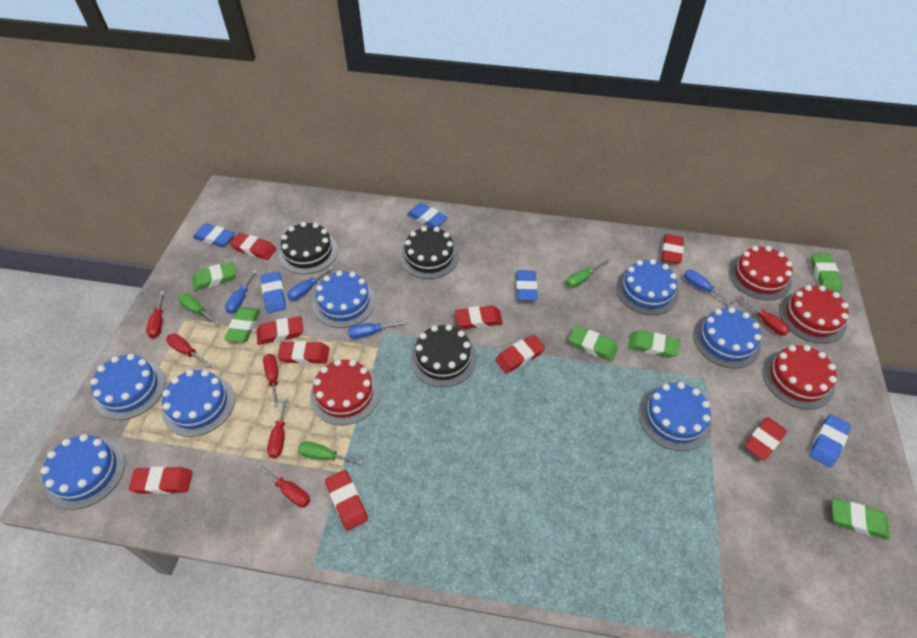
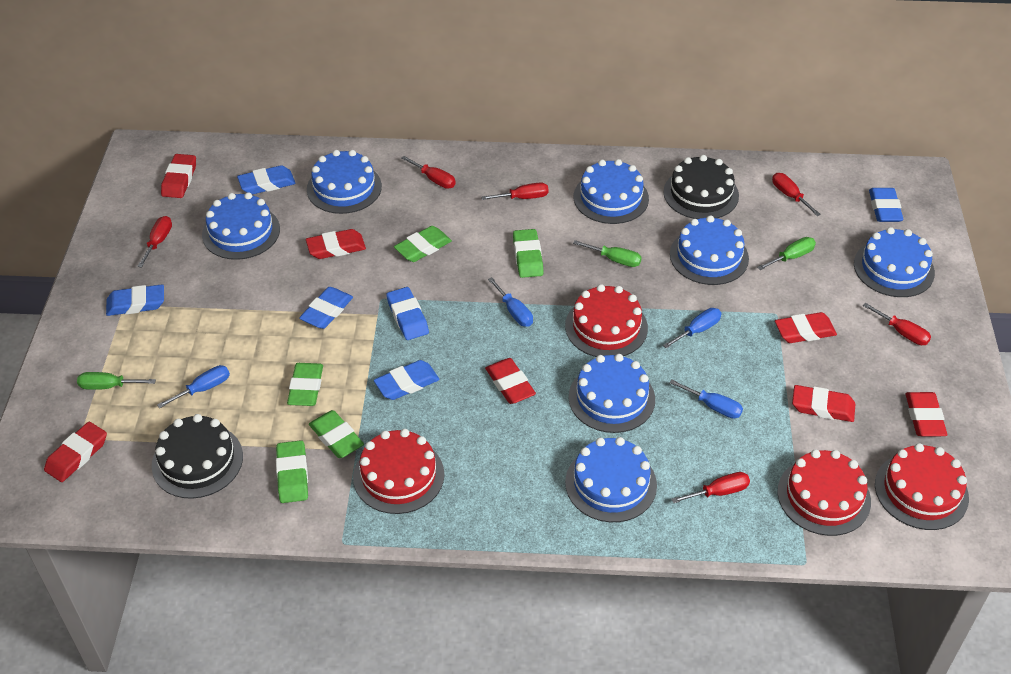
black cake: [279,222,338,274] [400,226,459,279] [410,324,477,387] = 3 -> [152,414,243,499] [663,155,739,219] = 2
blue eraser: [193,223,235,247] [261,271,286,313] [407,203,448,227] [516,270,537,301] [809,414,851,467] = 5 -> [106,284,164,316] [237,165,295,195] [299,287,353,329] [374,360,439,400] [386,287,429,340] [869,188,903,222] = 6
green eraser: [192,261,236,291] [224,307,260,342] [569,326,618,361] [628,330,680,358] [811,253,842,292] [832,498,890,540] = 6 -> [276,440,308,503] [287,363,323,406] [309,410,364,458] [394,226,452,262] [513,229,544,278] = 5
red eraser: [129,466,193,494] [230,233,276,260] [257,316,303,345] [277,341,330,364] [325,470,368,531] [455,306,503,329] [495,334,545,374] [662,234,684,264] [744,417,787,460] = 9 -> [44,422,107,482] [161,154,196,198] [306,229,366,259] [485,358,536,404] [775,312,837,343] [792,385,855,422] [905,392,947,436] = 7

